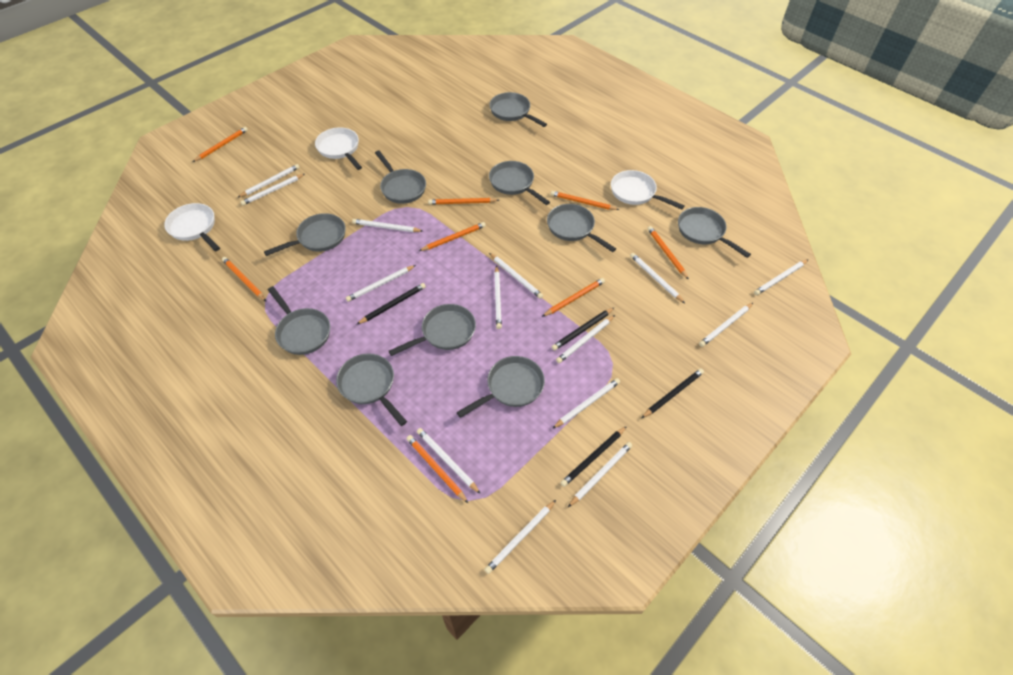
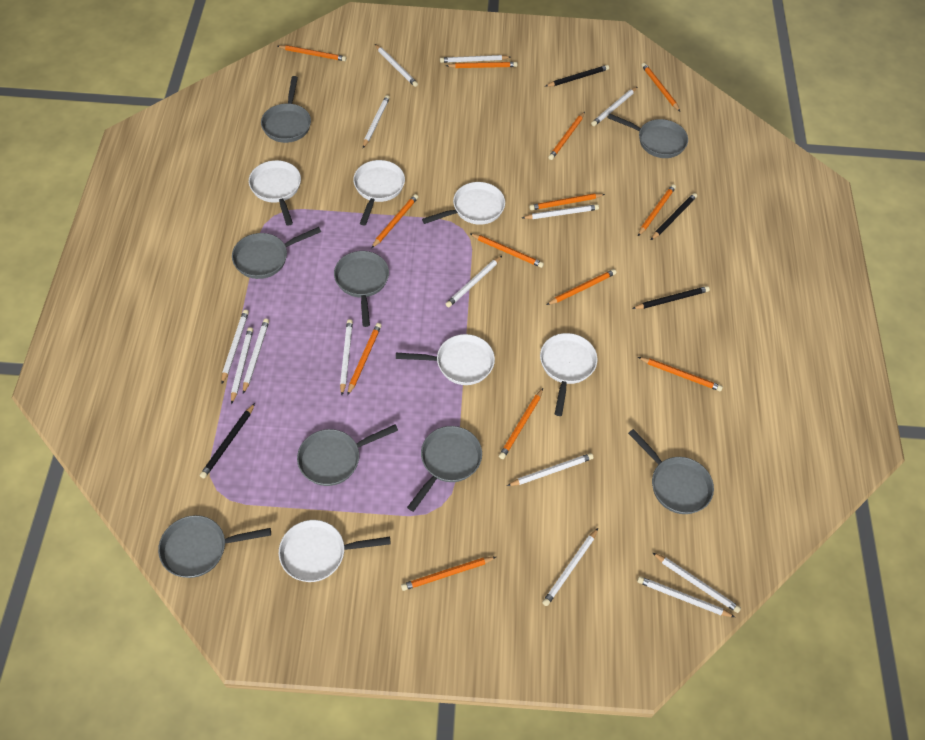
grey pan: [264,213,346,256] [268,286,330,355] [336,353,407,426] [375,150,426,204] [389,304,476,356] [457,356,545,418] [489,92,547,127] [489,161,550,205] [547,204,616,252] [678,207,751,258] = 10 -> [158,515,271,578] [232,227,321,279] [261,76,311,143] [297,425,398,486] [334,251,389,327] [407,426,482,512] [607,113,688,158] [628,429,714,514] = 8
orange pencil: [193,127,248,162] [222,257,266,301] [406,435,468,503] [419,222,486,251] [428,198,499,204] [542,278,605,317] [551,191,619,210] [647,226,689,280] = 8 -> [278,45,346,61] [347,323,382,396] [372,194,418,248] [401,557,496,591] [446,62,518,68] [470,233,544,268] [499,388,543,459] [529,193,605,210] [546,269,616,305] [548,112,585,160] [638,184,676,236] [638,357,723,391] [642,63,680,111] = 13
white pan: [164,203,220,251] [315,127,362,170] [611,170,685,210] = 3 -> [249,160,301,226] [279,520,391,582] [353,160,405,225] [396,334,495,385] [422,182,505,225] [540,333,598,416] = 6

